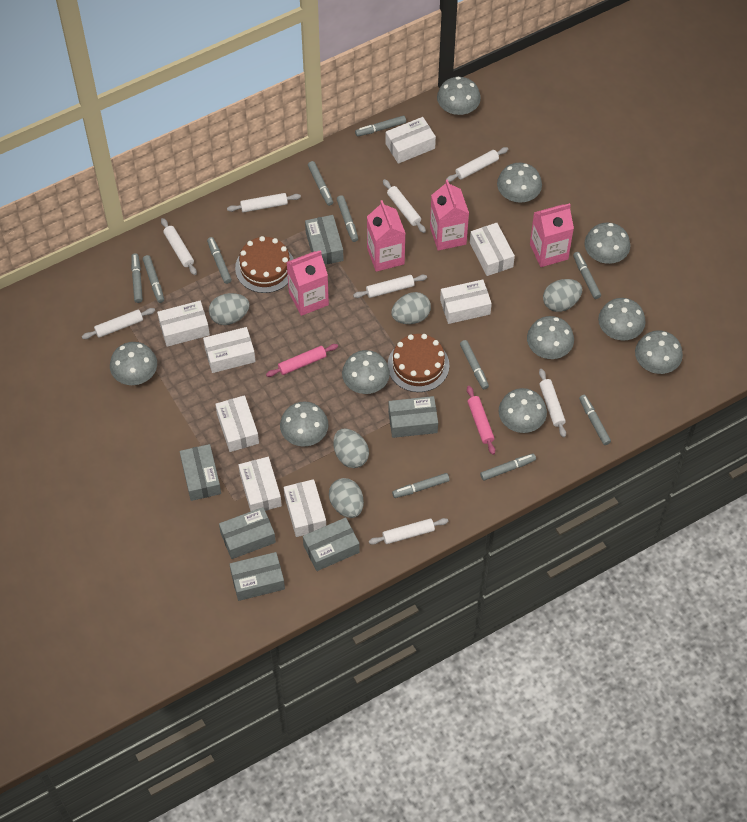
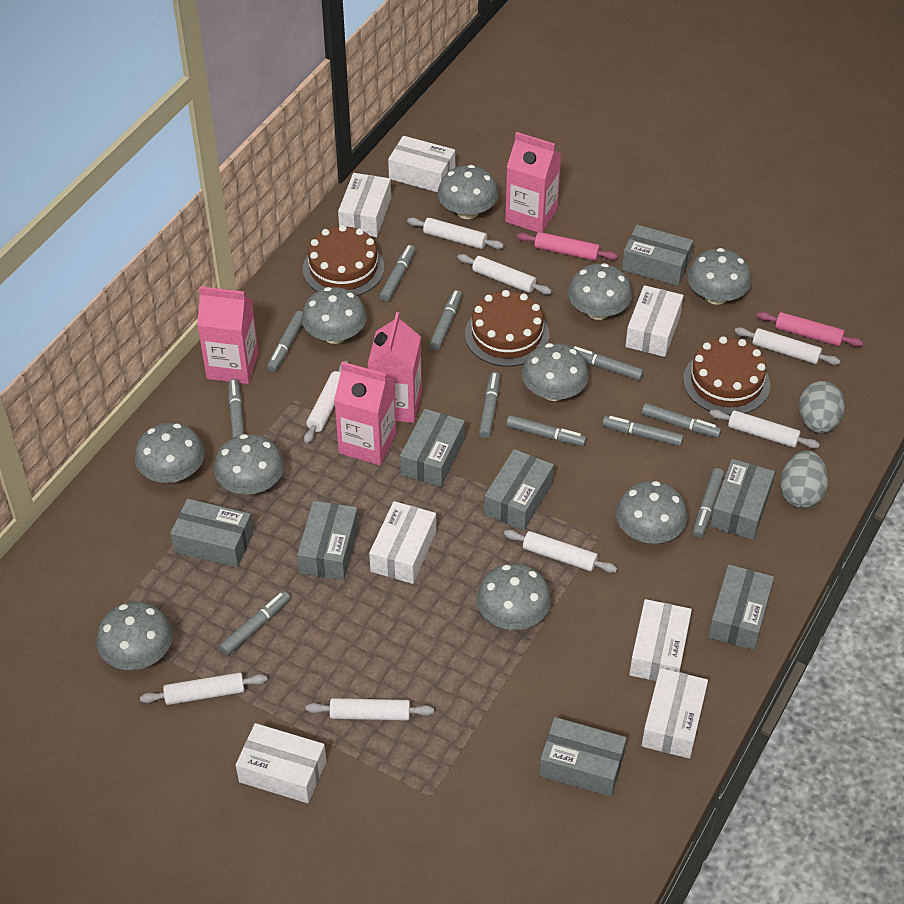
brown cake: [235,236,293,293] [388,334,449,392] = 2 -> [303,225,384,296] [465,290,550,367] [683,336,770,415] = 3
grey box: [180,444,221,501] [219,507,276,559] [230,552,285,601] [303,517,360,571] [305,215,344,265] [388,396,438,438] = 6 -> [170,499,253,568] [297,501,359,580] [400,409,465,487] [484,449,554,530] [539,717,627,797] [622,225,693,286] [708,564,774,650] [710,459,775,540] = 8
grey egg: [209,293,250,325] [329,478,364,518] [333,428,369,468] [391,292,431,324] [543,279,582,312] = 5 -> [780,451,828,508] [799,381,845,433] = 2
white box: [157,301,210,347] [203,327,256,373] [215,395,259,452] [238,457,282,511] [284,479,326,537] [385,117,436,164] [440,279,492,324] [470,223,515,276] = 8 -> [236,723,326,803] [338,173,391,237] [369,501,436,584] [388,136,455,192] [625,285,684,357] [629,599,692,681] [642,668,708,759] = 7

